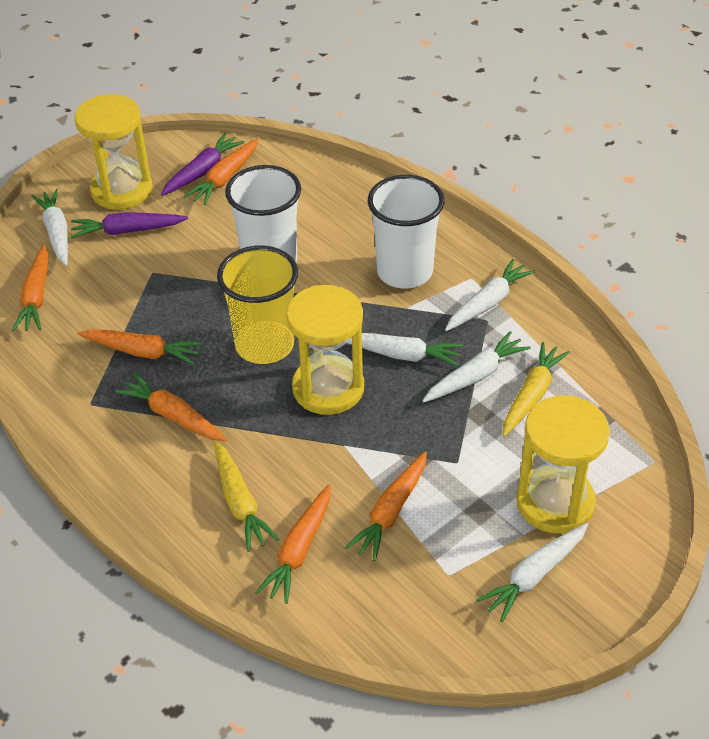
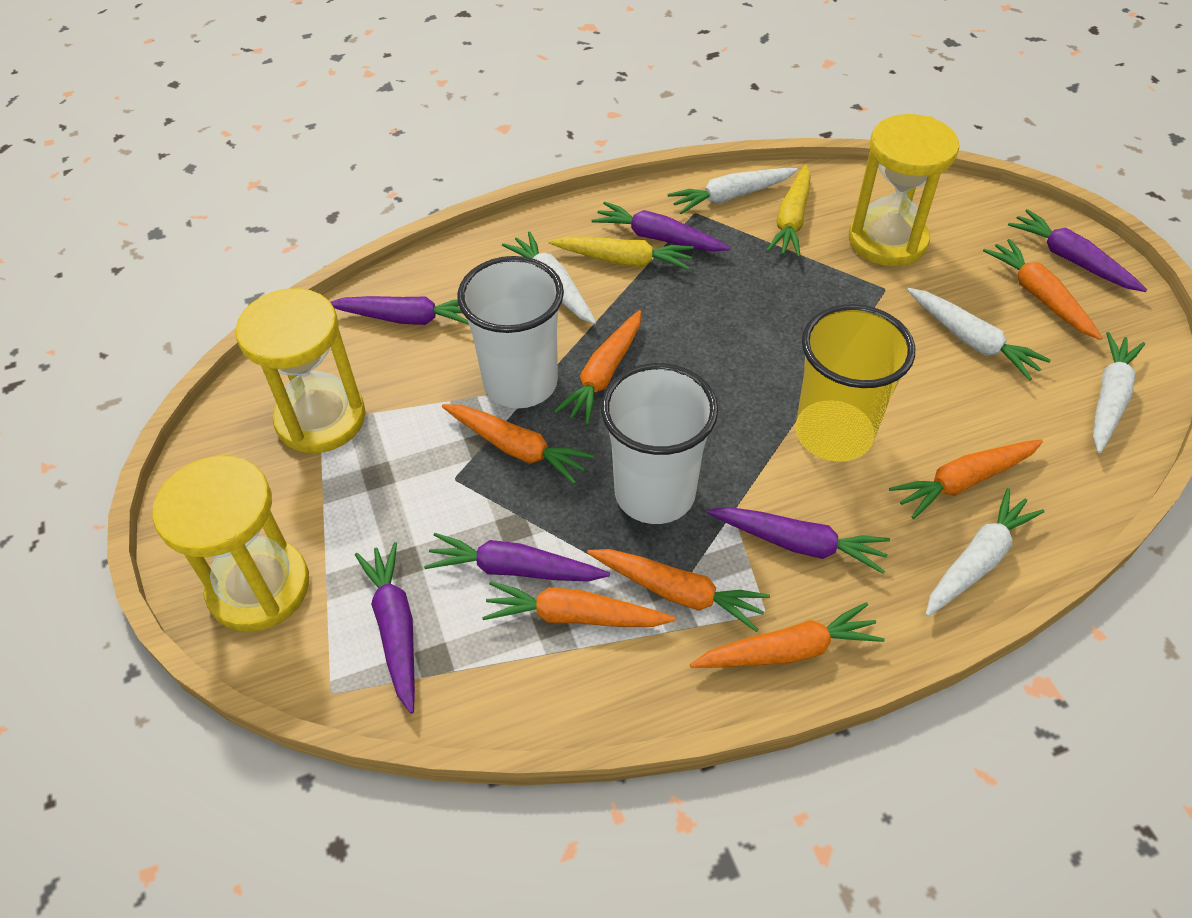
orange carrot: [12,245,48,331] [77,329,202,364] [115,373,228,441] [184,138,259,205] [255,484,330,604] [345,451,427,561] = 6 -> [442,404,594,484] [482,581,675,627] [554,310,641,425] [587,549,770,632] [690,602,885,668] [889,439,1043,519] [983,239,1102,340] = 7
purple carrot: [71,212,188,239] [161,133,245,196] = 2 -> [331,296,469,325] [355,542,415,714] [424,533,610,581] [592,201,731,252] [707,507,890,574] [1008,209,1147,292] = 6

